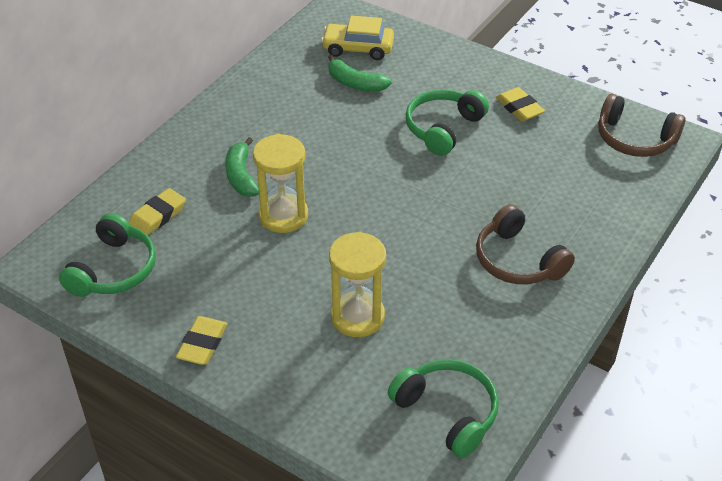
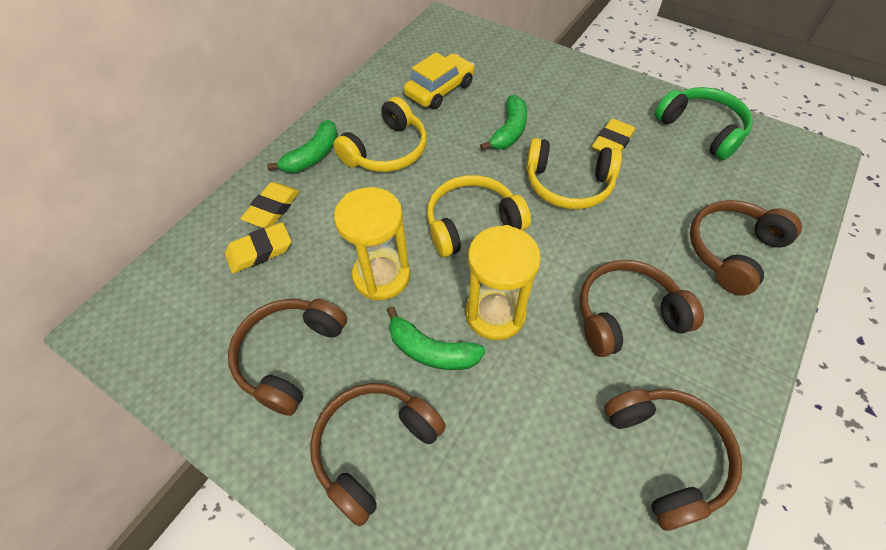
brown headphones: [476,204,575,284] [598,94,686,157] = 2 -> [228,299,347,416] [310,383,446,526] [580,260,704,357] [604,389,742,531] [690,200,802,296] = 5
green banana: [225,137,259,197] [328,55,391,92] = 2 -> [267,120,338,173] [387,306,485,370] [480,95,527,151] = 3
green headphones: [59,213,156,297] [388,359,499,458] [405,89,489,156] = 3 -> [655,87,753,160] = 1
yellow headphones: none = 0 -> [333,97,427,172] [427,175,531,257] [526,138,622,209] = 3

